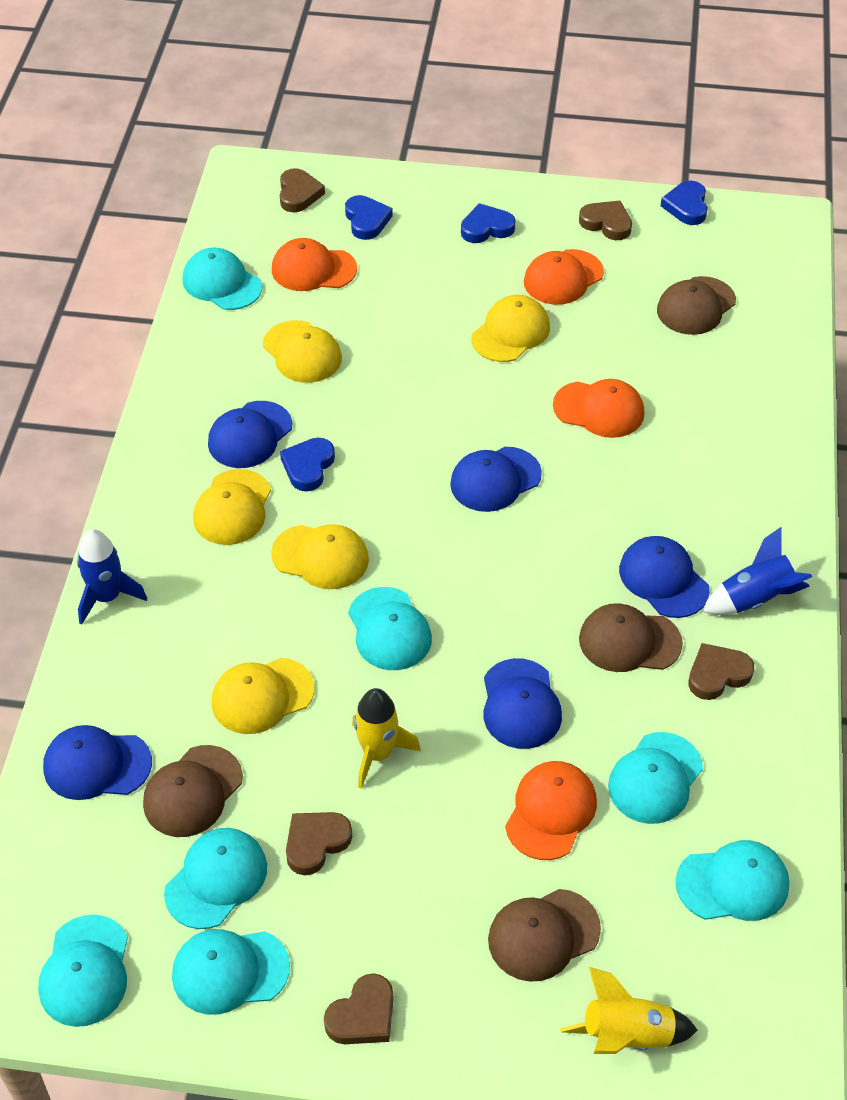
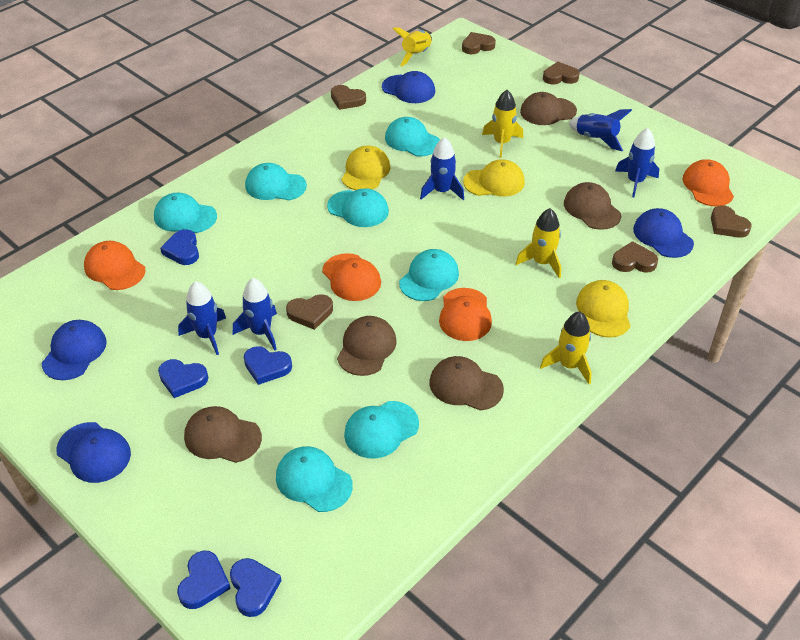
blue cap: [43,725,152,800] [208,401,292,468] [450,447,542,512] [484,658,562,749] [619,536,710,618] = 5 -> [41,320,107,380] [56,422,131,483] [382,71,435,103] [633,208,694,258] = 4
blue heart: [280,438,335,491] [345,195,393,240] [461,203,516,243] [661,181,708,225] = 4 -> [158,359,208,398] [160,229,199,265] [177,551,231,609] [230,558,282,617] [244,346,292,385] = 5
blue rocket: [77,529,147,625] [702,527,812,615] = 2 -> [178,281,226,355] [233,278,277,351] [420,137,464,200] [568,109,632,151] [615,128,659,197] = 5
brown cap: [143,745,243,837] [488,889,601,982] [579,603,683,672] [657,276,736,335] = 4 -> [184,406,262,463] [337,316,397,376] [430,356,504,411] [520,92,577,125] [564,182,621,230] = 5
brown heart: [280,168,325,212] [286,812,352,875] [324,973,394,1044] [579,201,632,240] [688,643,754,700] = 5 -> [286,295,333,330] [331,85,366,110] [462,32,496,54] [543,62,580,85] [612,241,658,273] [711,205,752,238] = 6
yellow cap: [193,469,271,545] [212,658,314,734] [263,320,342,383] [271,524,369,589] [471,295,550,362] = 5 -> [342,146,391,190] [463,159,525,197] [576,280,630,338] = 3
yellow rocket: [352,688,421,789] [560,967,698,1054] = 2 -> [393,27,432,67] [482,90,523,158] [516,208,561,278] [540,311,592,384] = 4

